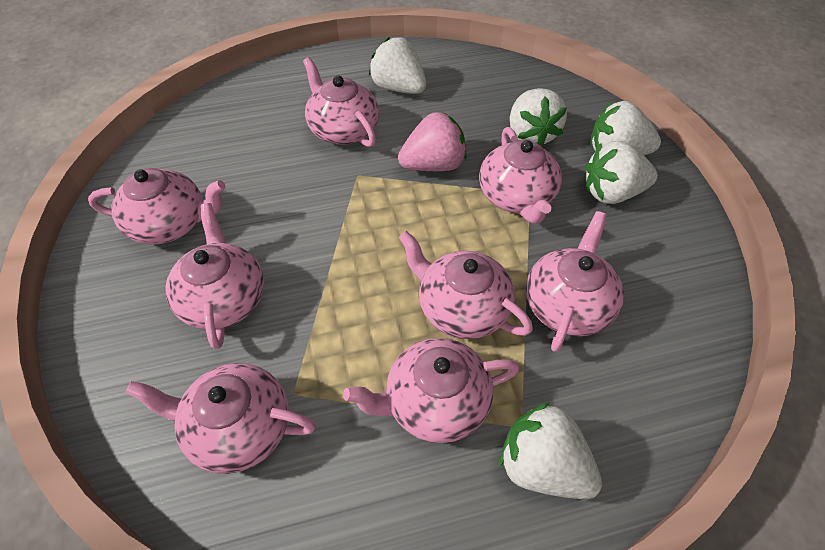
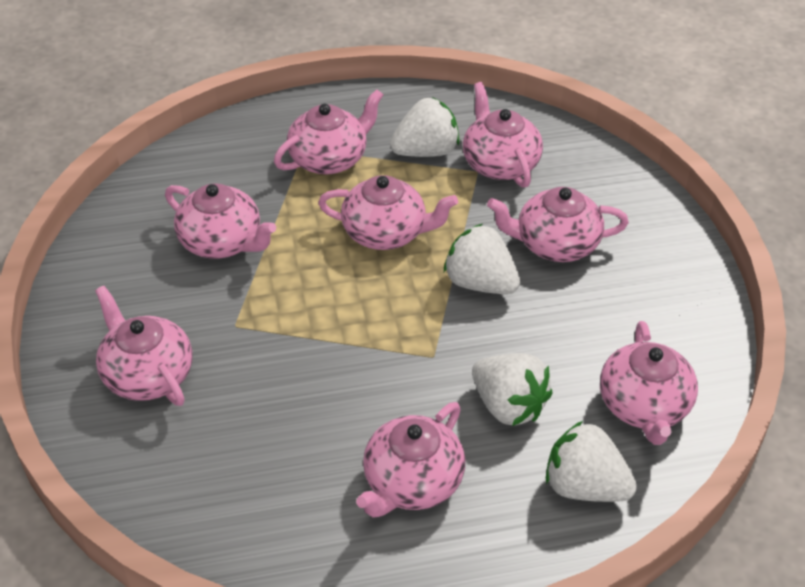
pink strawberry: [398,111,467,171] = 1 -> none = 0
white strawberry: [369,37,426,94] [500,402,602,499] [510,88,567,146] [586,141,658,204] [590,101,661,155] = 5 -> [390,97,459,157] [444,224,520,294] [472,353,552,426] [546,421,637,502] = 4

